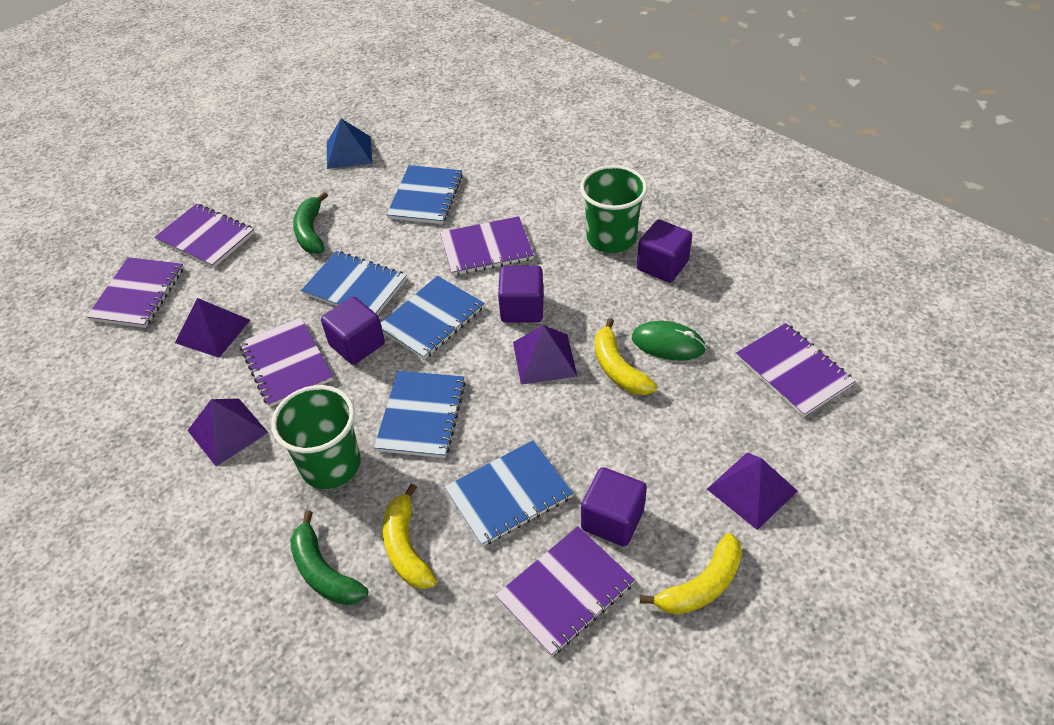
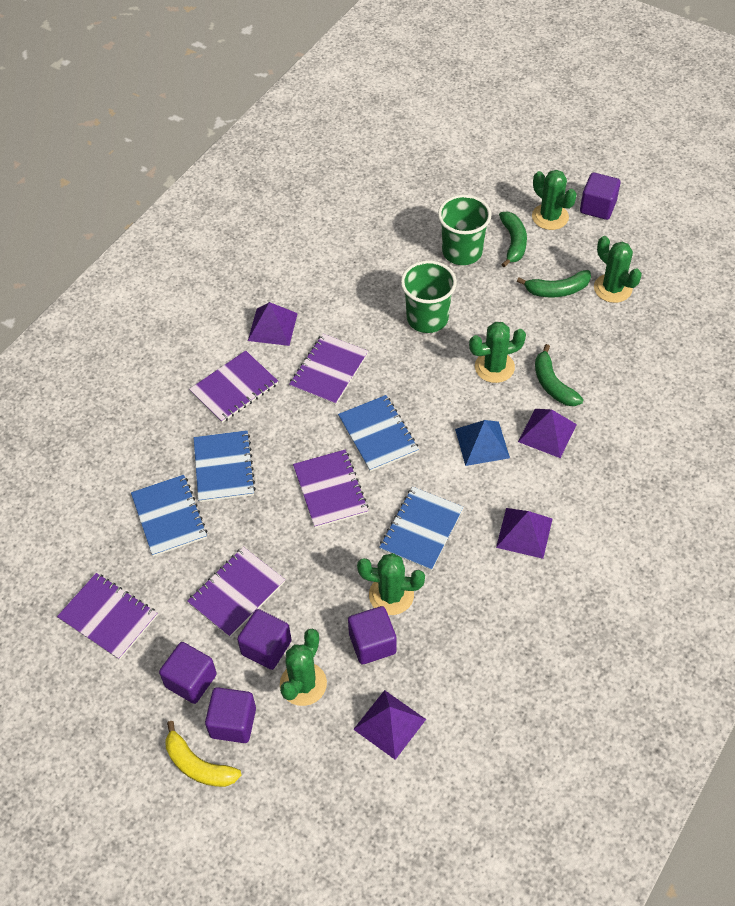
blue notebook: [301,251,407,315] [374,371,466,458] [381,276,484,360] [387,165,463,224] [445,440,573,547] = 5 -> [131,475,207,557] [194,430,256,502] [338,395,419,472] [379,487,464,571] = 4
green banana: [290,510,368,605] [293,192,328,254] = 2 -> [499,212,527,267] [517,270,591,297] [535,344,584,406] = 3
green cactus: none = 0 -> [280,628,327,706] [357,553,425,615] [469,322,526,383] [532,170,577,230] [594,236,642,303] = 5
green mouse: [632,321,706,361] = 1 -> none = 0
purple cube: [321,296,385,365] [498,266,543,323] [581,467,647,547] [637,220,692,283] = 4 -> [159,642,217,704] [205,687,256,743] [237,609,292,670] [348,606,396,664] [580,172,621,220] = 5
purple notebook: [86,257,184,328] [154,204,254,268] [239,317,333,407] [440,216,534,276] [496,526,635,656] [736,323,855,417] = 6 -> [57,573,158,660] [187,547,285,637] [189,351,278,423] [289,334,368,405] [293,450,369,528] = 5
yellow banana: [383,483,437,589] [595,318,657,395] [640,533,742,615] = 3 -> [165,721,241,787] = 1

